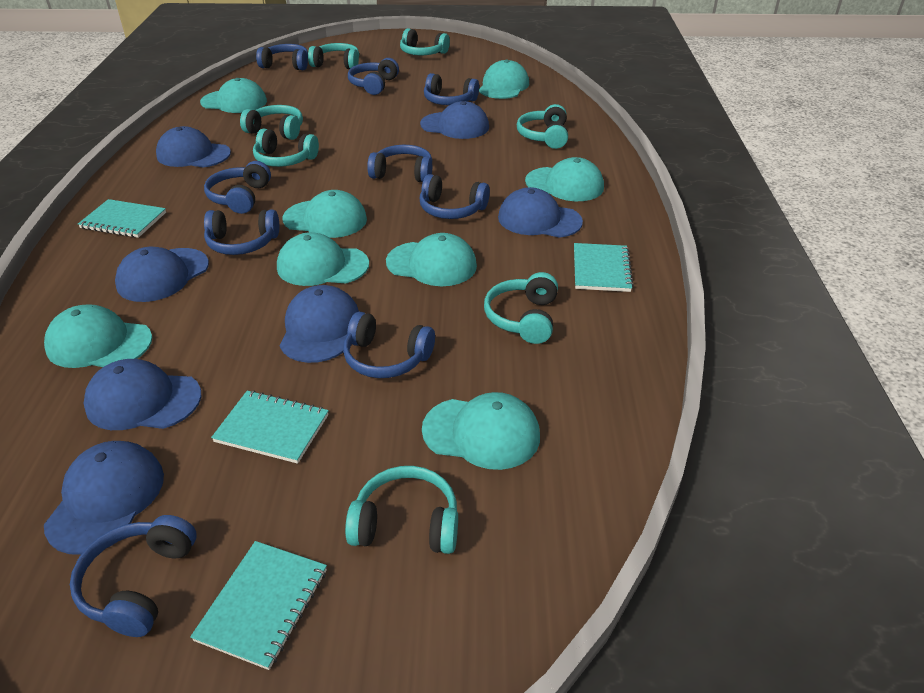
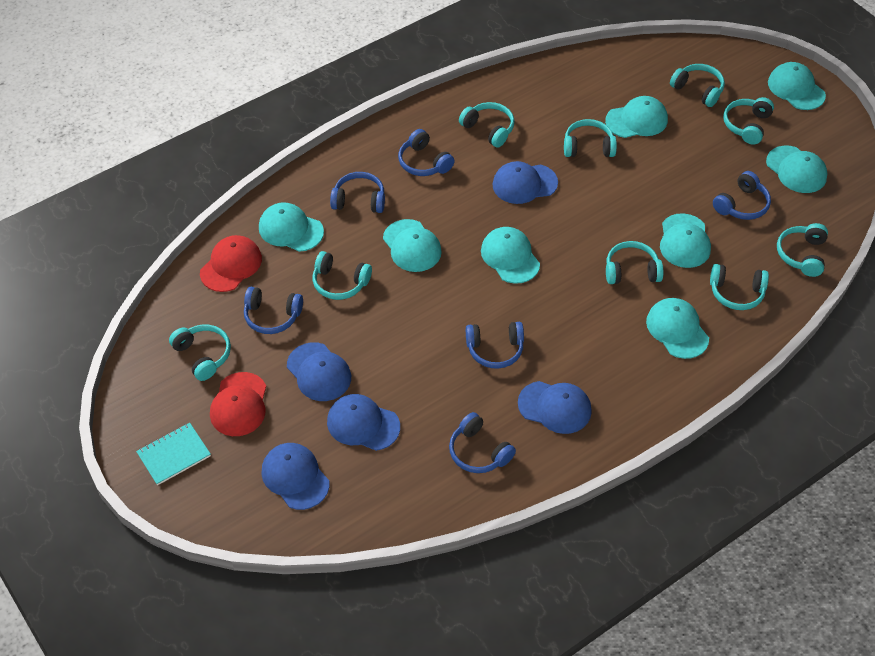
blue cap: [44,441,164,555] [84,359,201,430] [115,247,209,302] [156,126,231,168] [280,285,359,363] [420,101,489,139] [498,187,583,238] = 7 -> [261,443,329,510] [287,342,351,401] [327,394,400,451] [492,161,558,204] [518,381,592,434] = 5
blue headphones: [70,515,197,637] [204,161,271,214] [204,210,279,255] [256,44,308,70] [343,312,435,378] [348,58,399,95] [367,145,432,182] [420,174,490,219] [424,73,479,105] = 9 -> [244,287,303,334] [330,172,385,213] [398,129,455,176] [449,412,516,473] [466,322,524,369] [713,171,771,220] = 6
red cap: none = 0 -> [200,235,262,292] [210,372,266,436] = 2
turquoise headphones: [240,105,303,140] [253,129,319,167] [308,43,359,69] [345,466,458,554] [400,28,450,55] [484,272,558,344] [517,104,568,149] = 7 -> [169,324,231,381] [313,251,372,300] [459,102,515,148] [564,119,617,157] [606,241,664,284] [670,64,725,107] [710,264,769,310] [723,97,774,144] [777,223,828,277] = 9
turquoise notebook: [78,199,166,238] [190,541,327,670] [211,390,329,464] [574,243,634,292] = 4 -> [136,423,211,485] = 1

